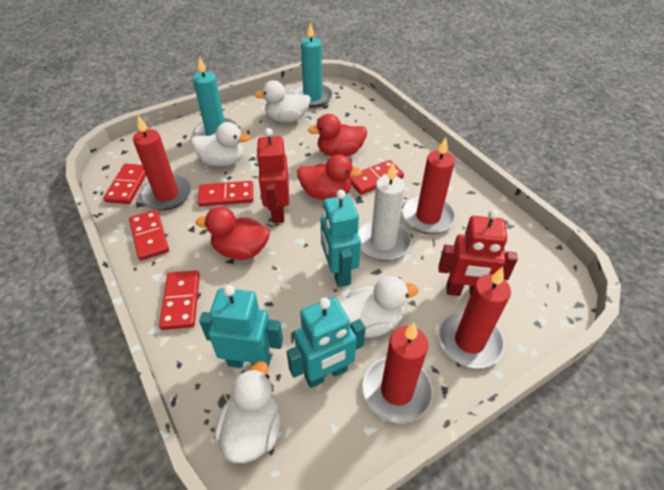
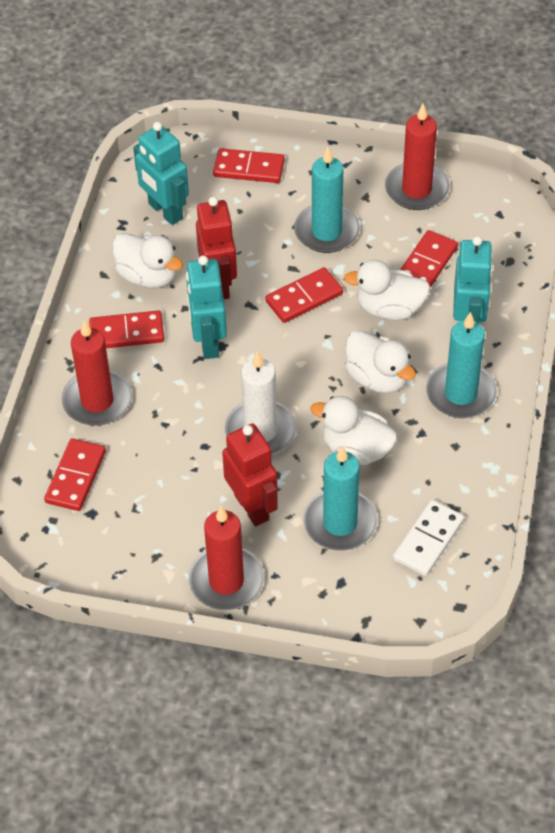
red candle: [133,115,191,210] [362,323,434,423] [403,137,456,234] [438,267,511,368] = 4 -> [62,320,132,426] [189,506,264,610] [385,104,450,210] = 3
red duck: [196,207,270,260] [297,154,362,200] [308,114,367,156] = 3 -> none = 0
turquoise candle: [193,56,238,136] [293,22,333,108] = 2 -> [294,147,360,253] [303,446,377,551] [426,312,497,418] = 3
white domino: none = 0 -> [393,500,464,576] = 1

